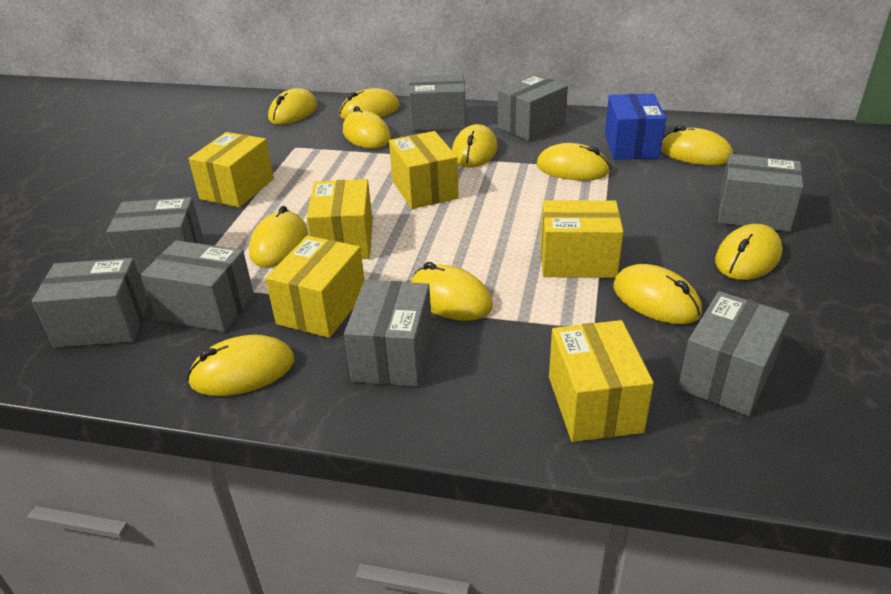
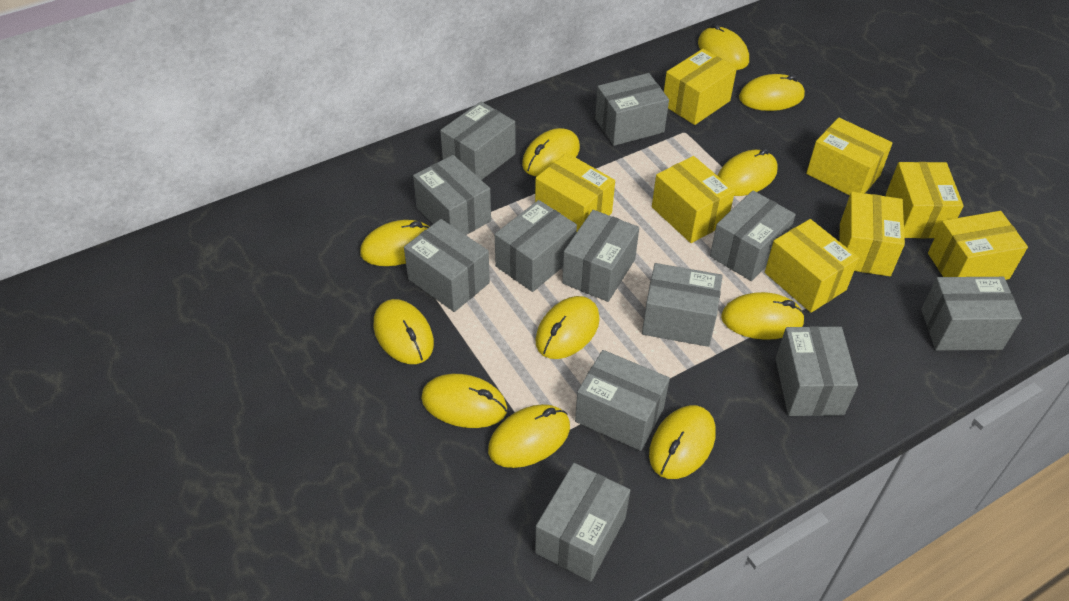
blue box: [605,94,666,159] = 1 -> none = 0
grey box: [32,258,149,348] [106,197,204,275] [141,240,254,332] [344,280,432,387] [409,74,466,131] [498,74,568,141] [678,291,790,416] [718,154,803,232] = 8 -> [404,219,490,312] [413,155,491,235] [440,102,516,180] [495,200,577,292] [535,463,630,581] [562,210,639,302] [575,350,670,451] [595,73,669,146] [642,263,723,347] [710,191,796,281] [776,326,858,416] [921,277,1022,351] = 12
yellow box: [189,132,274,207] [266,236,364,338] [307,179,373,259] [389,131,459,209] [541,200,624,278] [549,320,654,442] = 6 -> [535,153,615,233] [652,156,735,243] [664,49,737,125] [765,219,859,313] [806,118,893,196] [840,192,905,276] [886,162,964,238] [928,211,1028,280] = 8

